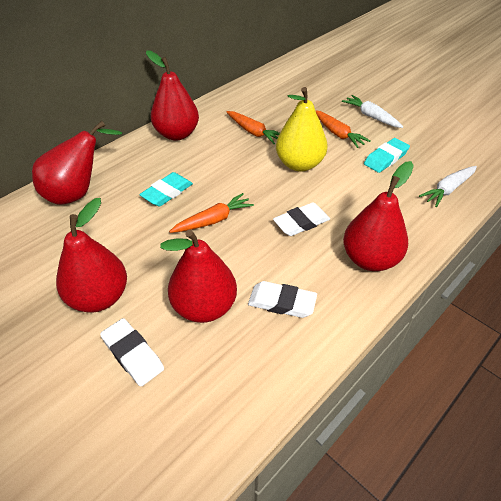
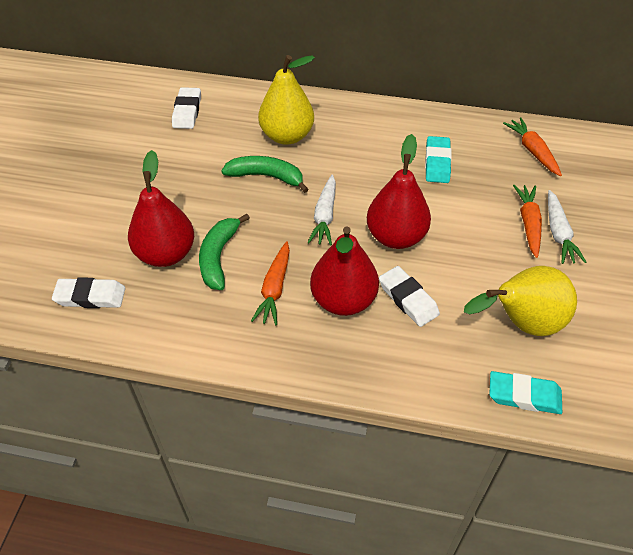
green banana: none = 0 -> [199,214,250,290] [221,156,308,193] = 2
red pear: [32,121,123,205] [56,198,127,313] [146,50,199,141] [160,229,237,323] [343,161,414,271] = 5 -> [128,150,194,267] [310,226,379,316] [367,134,431,249] = 3
yellow pear: [276,87,327,172] = 1 -> [258,55,315,145] [464,266,577,336] = 2

